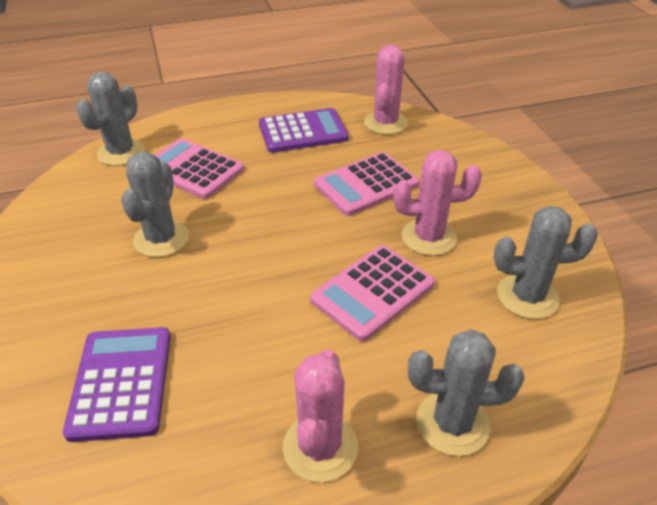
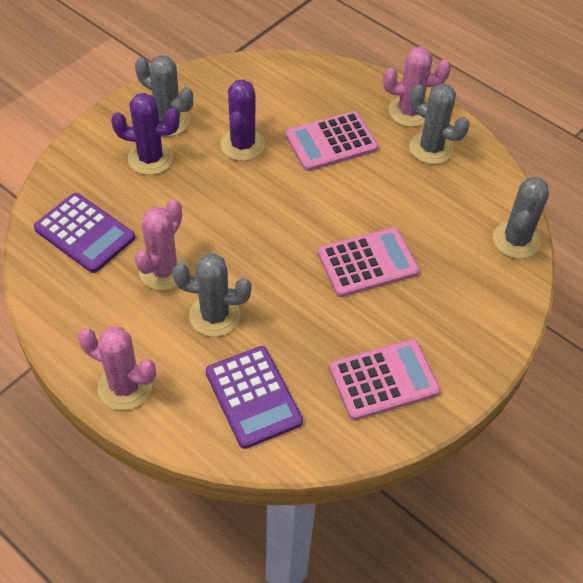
purple cactus: none = 0 -> [111,93,180,175] [220,79,265,161] = 2

